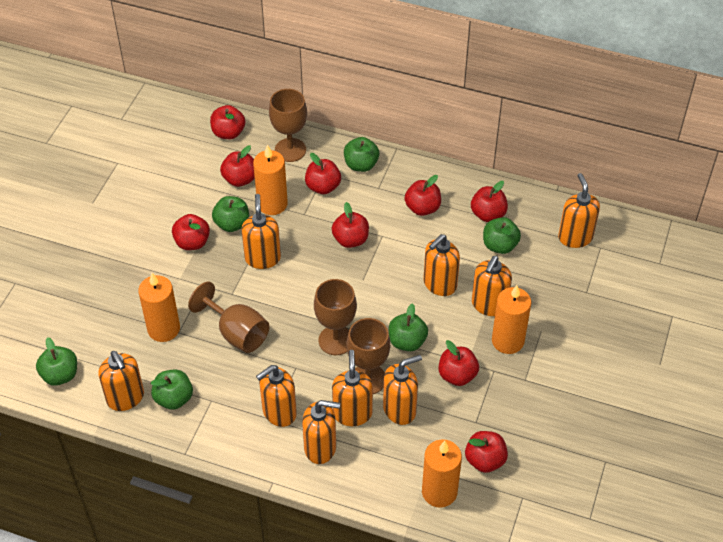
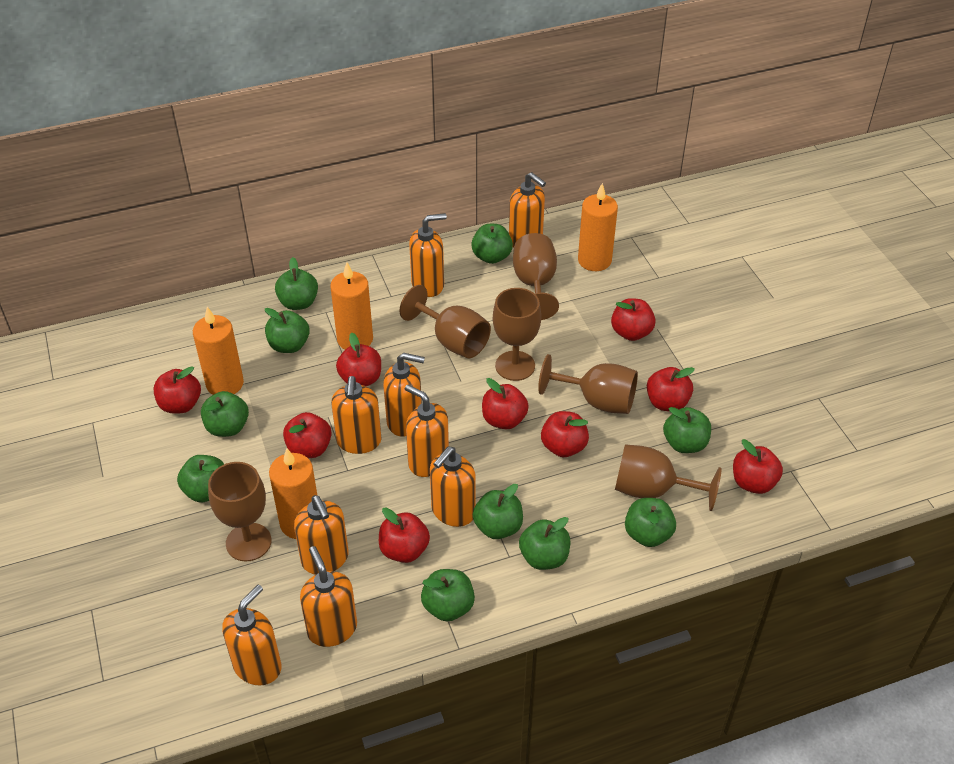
brown goblet: [188,281,270,353] [269,89,307,162] [314,279,357,355] [346,318,390,394] = 4 -> [208,462,272,562] [400,285,491,358] [493,288,541,381] [513,233,559,320] [538,354,638,414] [615,444,722,511] = 6
green apple: [36,337,77,386] [151,370,193,410] [212,196,249,232] [344,137,379,172] [389,303,428,351] [483,217,521,254] = 6 -> [177,455,224,503] [201,391,249,437] [265,308,310,353] [275,257,318,310] [421,569,475,621] [471,224,513,264] [473,484,523,539] [519,517,570,570] [625,498,676,547] [663,407,711,453] = 10

